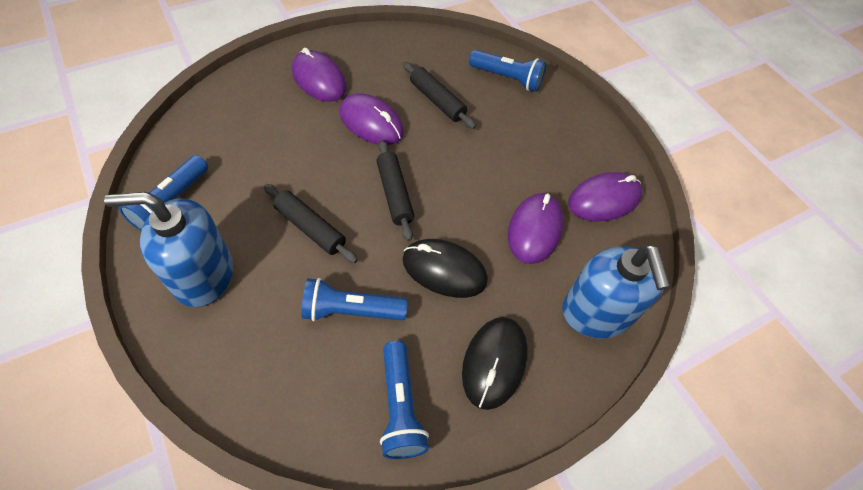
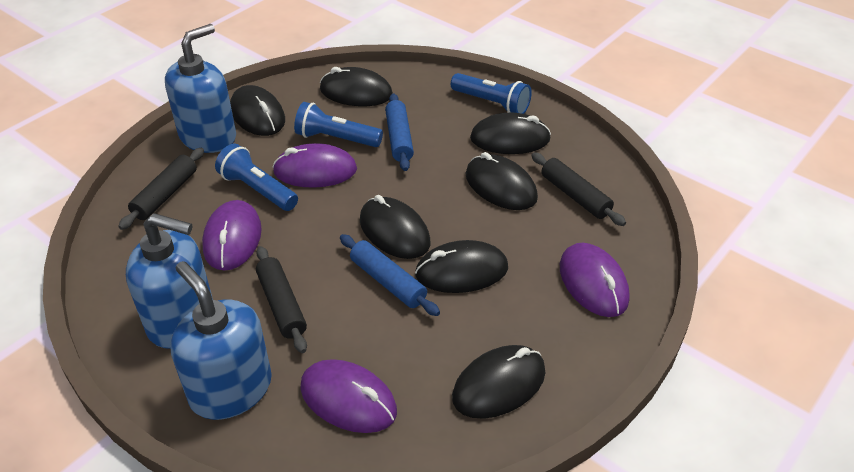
black mouse: [402,239,488,298] [462,317,528,410] = 2 -> [230,85,285,136] [320,67,393,106] [360,195,430,259] [415,240,508,293] [452,345,545,419] [465,152,538,210] [470,113,551,154] = 7
blue flashlight: [119,155,208,231] [301,278,408,321] [380,341,429,459] [469,50,546,92] = 4 -> [215,144,298,211] [294,102,383,147] [451,73,532,114] = 3
blue rolling pin: none = 0 -> [340,234,440,316] [385,93,414,171] = 2
blue soap dispenser: [104,192,233,307] [562,244,670,338] = 2 -> [126,213,213,349] [165,24,236,153] [170,261,272,420] = 3

